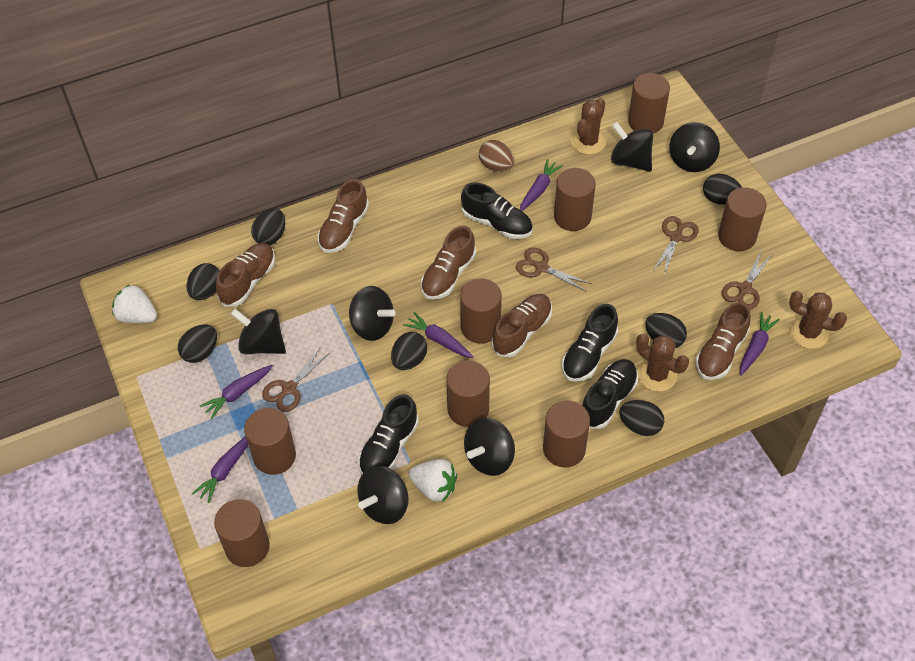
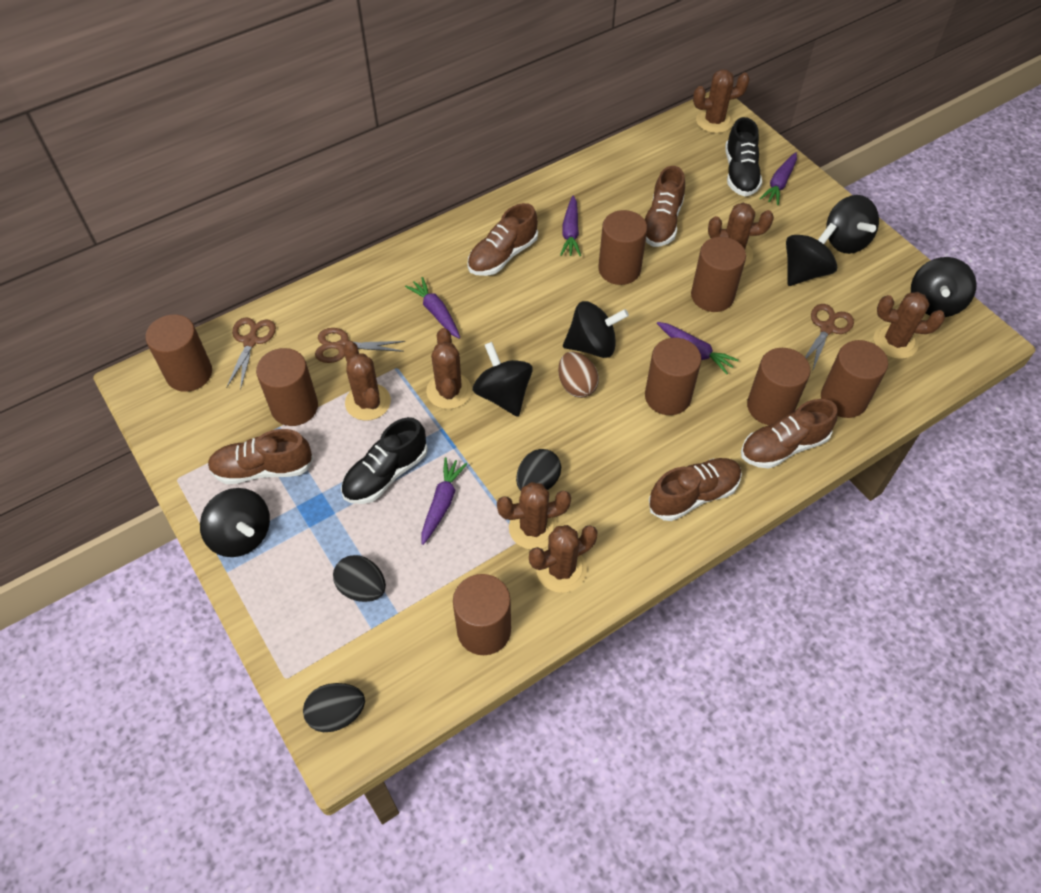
black egg: [178,325,217,363] [187,263,219,300] [251,208,285,245] [391,332,427,370] [619,400,664,436] [645,313,687,348] [703,174,742,205] = 7 -> [303,683,365,732] [333,555,386,602] [516,449,561,491] = 3
black shoe: [358,394,419,474] [461,182,533,239] [562,304,618,382] [582,359,638,429] = 4 -> [341,417,428,504] [725,117,762,196] = 2
brown cactus: [571,98,606,155] [636,334,689,392] [789,291,847,349] = 3 -> [343,341,391,421] [426,328,472,409] [497,482,571,550] [529,525,598,593] [693,69,750,133] [708,203,774,267] [874,292,945,359] = 7
brown scissors: [262,347,330,412] [516,247,591,291] [653,216,699,275] [721,252,772,310] = 4 -> [226,317,276,390] [315,328,405,363] [805,304,854,372] = 3
white strawberry: [112,284,157,323] [409,459,457,502] = 2 -> none = 0

